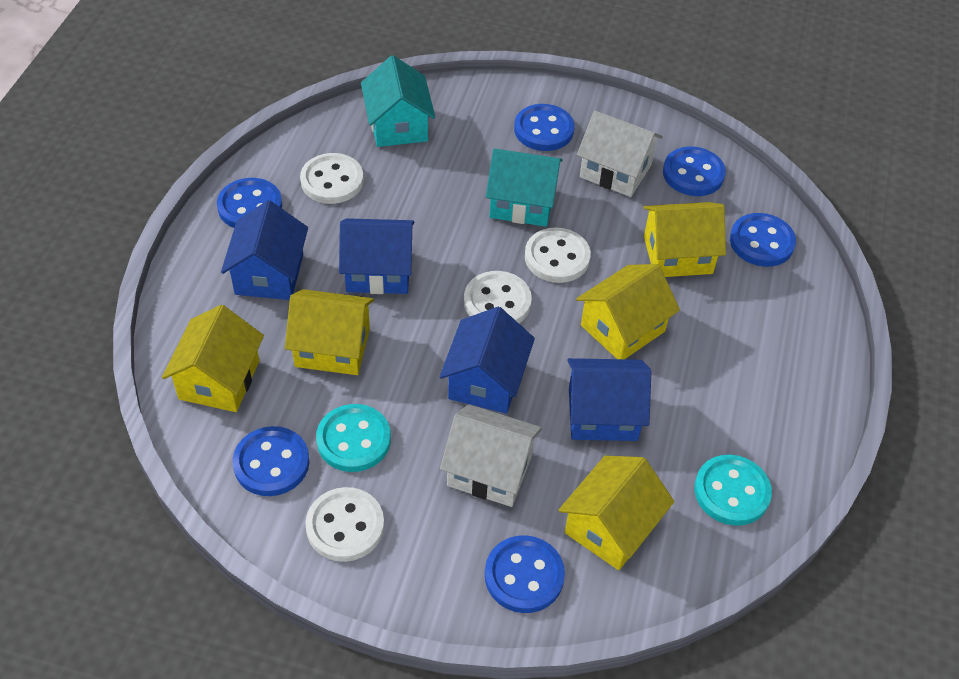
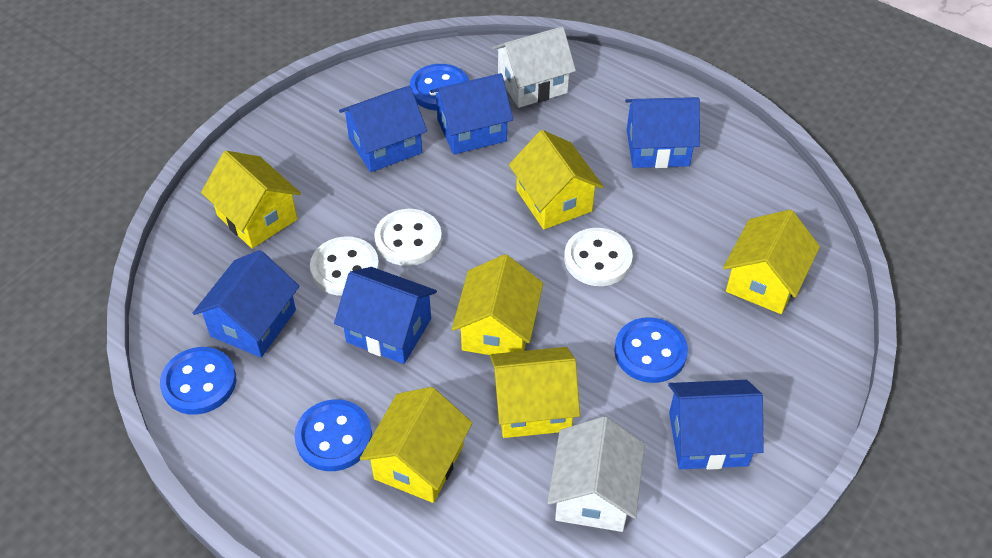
blue button: [217,178,282,228] [232,426,309,496] [485,535,565,613] [514,104,574,151] [663,147,726,196] [730,213,796,267] = 6 -> [160,347,237,415] [294,399,372,471] [410,64,469,111] [614,317,688,383] = 4
blue house: [221,200,308,300] [339,218,414,294] [439,307,535,414] [567,358,651,441] = 4 -> [193,250,299,358] [334,267,437,364] [339,86,427,172] [430,73,513,154] [625,97,700,168] [668,380,764,470] = 6
turquoise button: [316,404,391,472] [694,455,772,526] = 2 -> none = 0
turquoise house: [361,55,435,147] [486,149,562,227] = 2 -> none = 0
white button: [300,153,364,204] [305,487,384,562] [464,271,532,323] [525,228,591,283] = 4 -> [310,236,379,296] [374,209,442,266] [564,228,633,286] = 3
yellow house: [162,305,264,412] [285,289,374,375] [559,456,674,570] [576,264,680,359] [644,202,726,277] = 5 -> [201,151,301,249] [360,387,472,503] [452,254,543,355] [490,347,580,438] [509,130,604,230] [723,210,820,314] = 6

